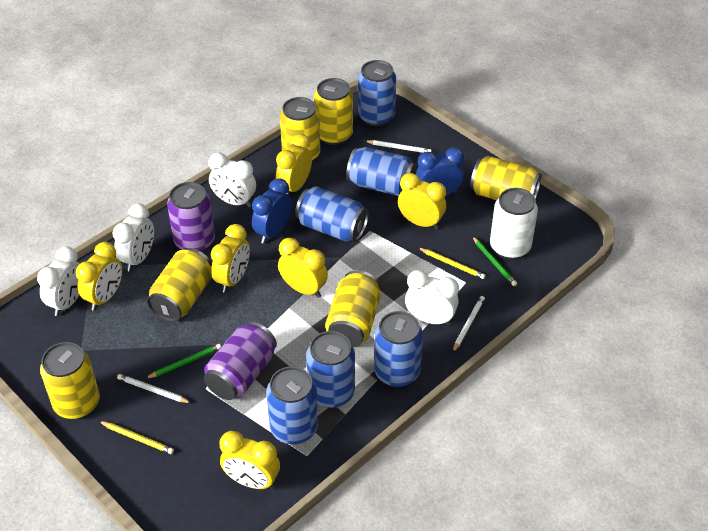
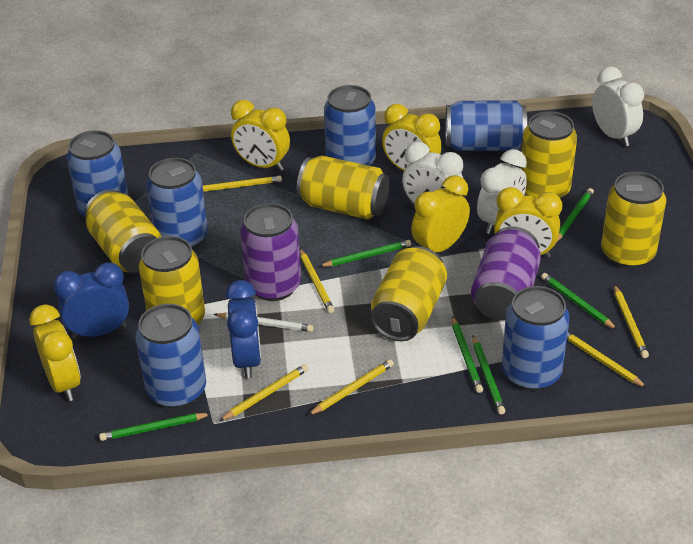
green pencil: [145,344,221,379] [472,236,517,286] = 2 -> [99,413,211,441] [319,240,411,267] [452,316,483,393] [473,335,505,414] [541,273,617,330] [557,188,594,241] = 6
white can: [490,188,538,259] = 1 -> none = 0
white clock: [37,247,80,316] [112,204,154,272] [209,153,256,207] [405,270,459,325] = 4 -> [402,142,463,204] [477,149,527,234] [592,66,644,146] = 3
white pencil: [117,374,191,403] [365,140,432,153] [452,296,485,353] = 3 -> [214,313,314,332] = 1
yellow clock: [76,242,122,311] [211,224,250,293] [220,431,280,489] [276,134,312,195] [278,238,328,298] [398,173,446,229] = 6 -> [29,304,81,401] [231,100,290,171] [382,104,442,171] [411,175,470,252] [494,187,562,258] = 5
yellow pencil: [99,421,174,454] [419,248,486,279] = 2 -> [202,176,282,192] [220,364,308,421] [300,249,334,313] [309,359,394,415] [567,332,647,388] [614,285,649,358] = 6

